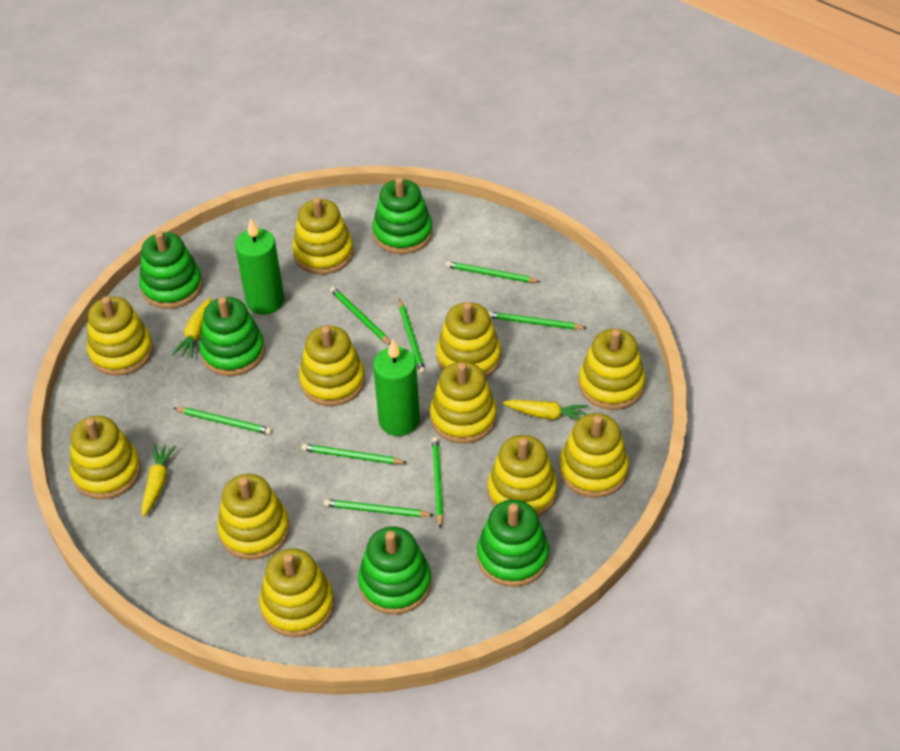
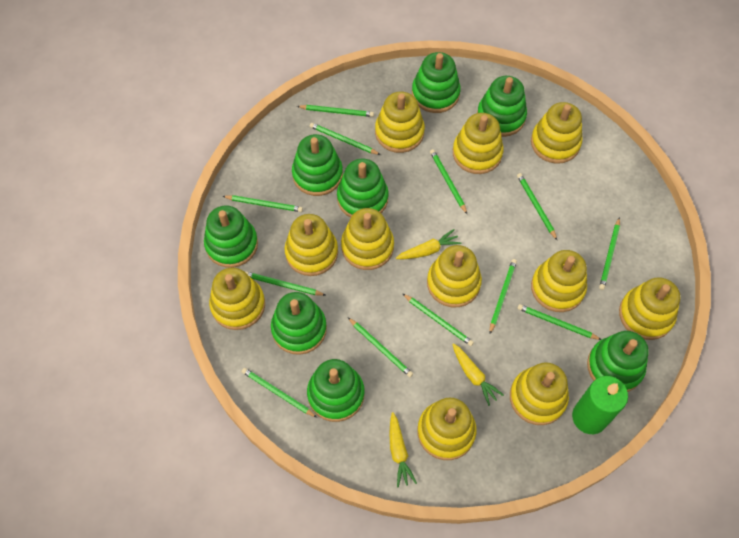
green candle: [235,218,284,315] [373,339,420,436] = 2 -> [572,376,628,434] = 1
green pencil: [174,407,272,435] [301,444,407,464] [324,499,433,517] [330,287,391,345] [399,299,426,374] [432,437,443,529] [446,261,541,283] [488,312,586,330] = 8 -> [223,195,303,212] [242,368,317,417] [245,271,325,296] [297,105,374,117] [310,123,381,155] [348,318,413,377] [403,294,474,346] [430,149,467,214] [489,259,517,334] [517,173,557,240] [517,304,602,340] [599,217,620,290] = 12
green stacking toy: [139,231,203,309] [199,297,265,376] [358,526,432,615] [372,177,433,254] [477,499,549,587] = 5 -> [204,205,258,268] [271,292,327,355] [292,134,343,196] [307,359,365,422] [337,158,389,218] [412,52,461,113] [477,76,527,137] [587,331,649,392] = 8

